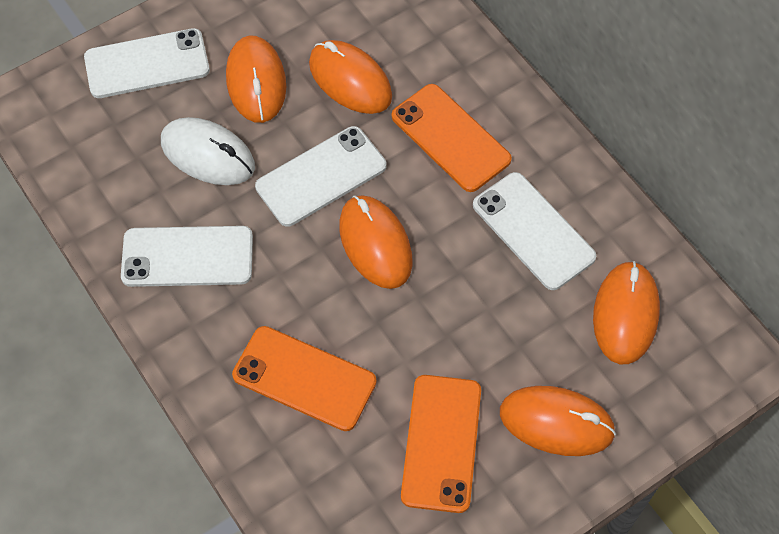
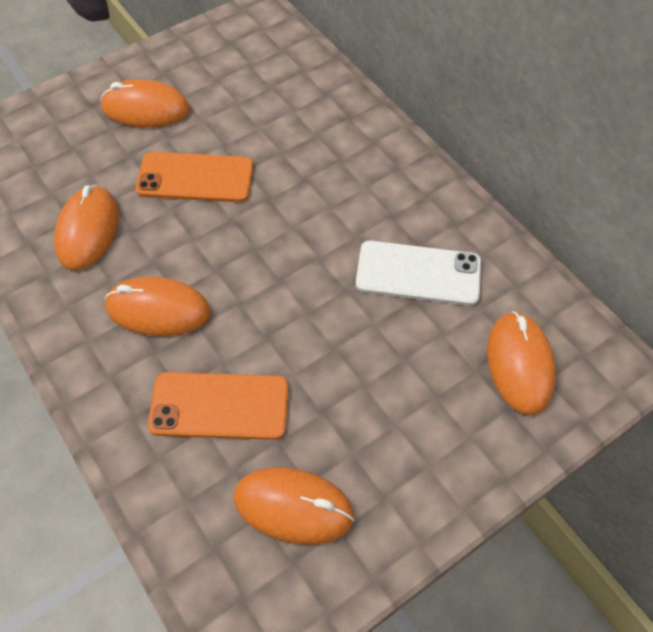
orange phone: [232,326,377,431] [392,84,512,192] [401,375,481,513] = 3 -> [135,152,254,202] [148,372,289,440] = 2
white mouse: [161,117,255,185] = 1 -> none = 0
white phone: [84,28,210,98] [121,226,253,287] [255,126,386,227] [473,172,596,290] = 4 -> [356,241,481,306] = 1

